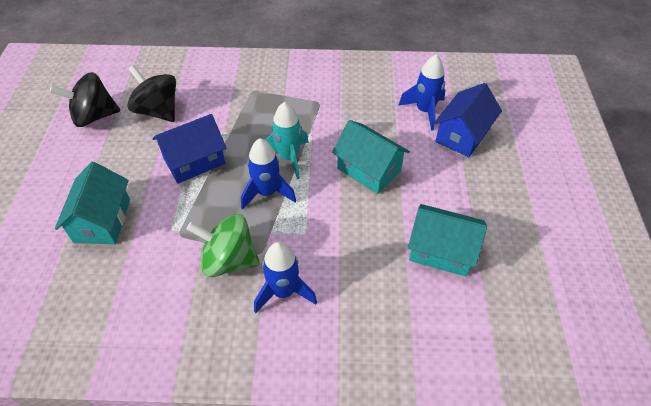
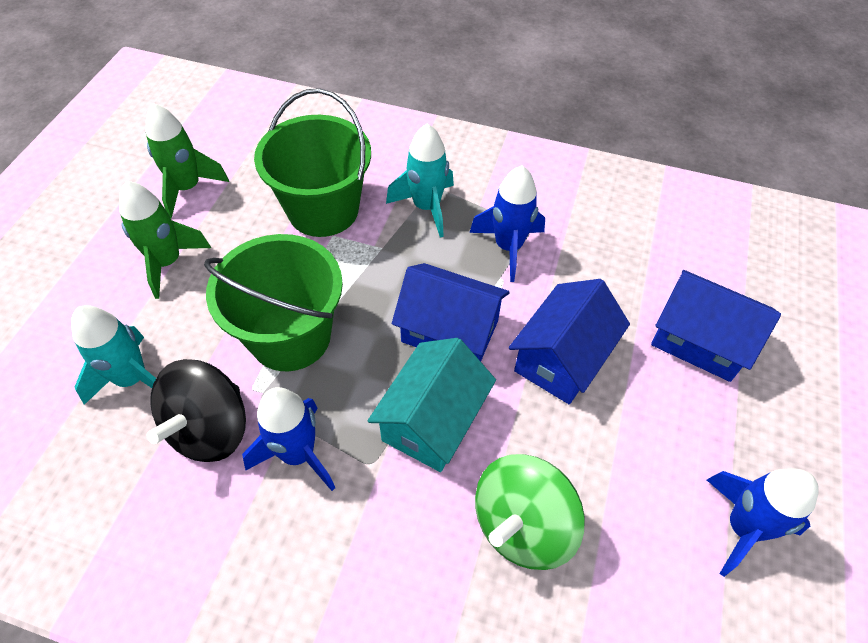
black spinning top: [50,72,120,127] [127,65,176,122] = 2 -> [147,359,246,462] = 1
blue house: [152,114,226,184] [434,83,502,157] = 2 -> [392,263,510,361] [509,279,630,404] [651,270,781,382] = 3
green bucket: none = 0 -> [204,234,343,371] [254,88,371,237] = 2
green rocket: none = 0 -> [119,181,211,299] [146,103,229,218] = 2
turquoise house: [55,162,130,244] [332,120,410,194] [408,204,487,277] = 3 -> [368,338,496,472] = 1
turquoise rocket: [265,102,309,179] = 1 -> [71,305,156,405] [386,123,454,238] = 2

